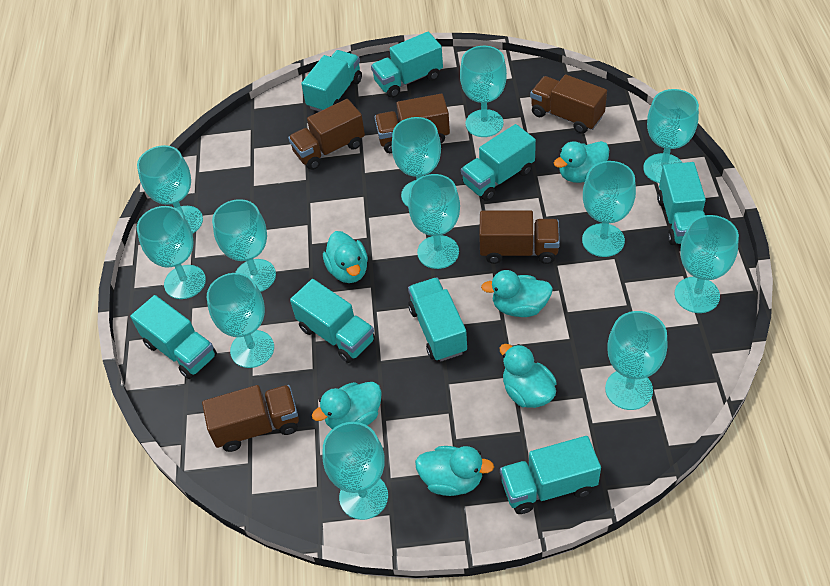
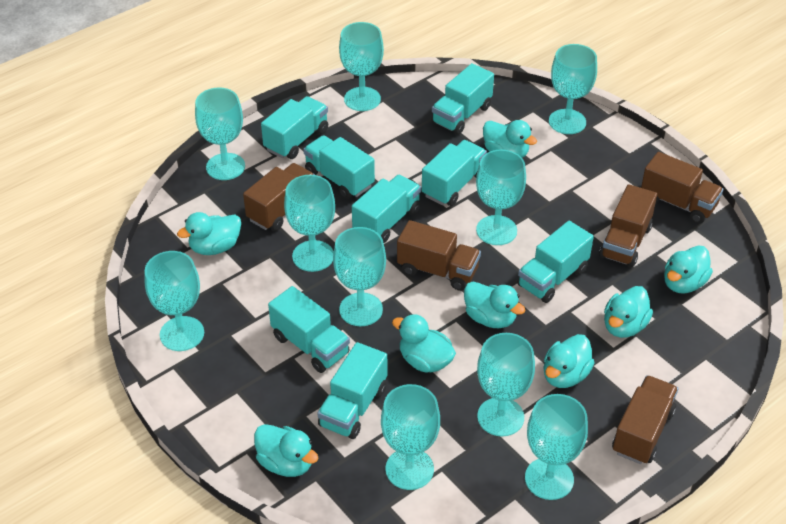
turquoise duck: [312,382,382,429] [323,231,368,283] [415,446,494,496] [481,270,553,317] [500,344,557,408] [554,141,609,183] = 6 -> [177,212,241,255] [254,424,318,477] [392,314,456,373] [464,282,525,328] [483,120,537,158] [543,334,595,388] [604,286,653,338] [664,245,713,293] = 8
turquoise goblet: [137,145,203,234] [137,206,206,299] [207,273,274,368] [212,199,276,292] [323,422,388,520] [392,117,441,207] [408,174,460,269] [460,46,507,137] [582,161,636,257] [605,311,668,410] [643,89,699,183] [675,215,739,313] = 12 -> [144,251,204,351] [195,88,245,180] [284,175,335,272] [333,227,386,326] [339,22,384,111] [381,384,440,490] [476,149,526,245] [477,333,535,437] [525,394,588,500] [549,44,597,134] = 10

